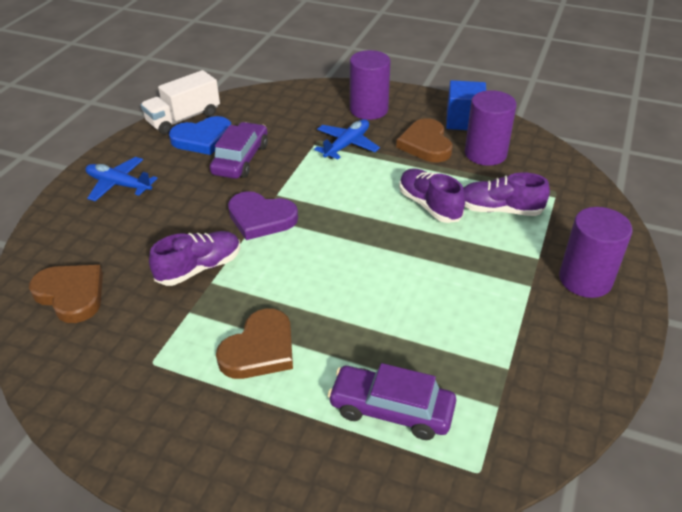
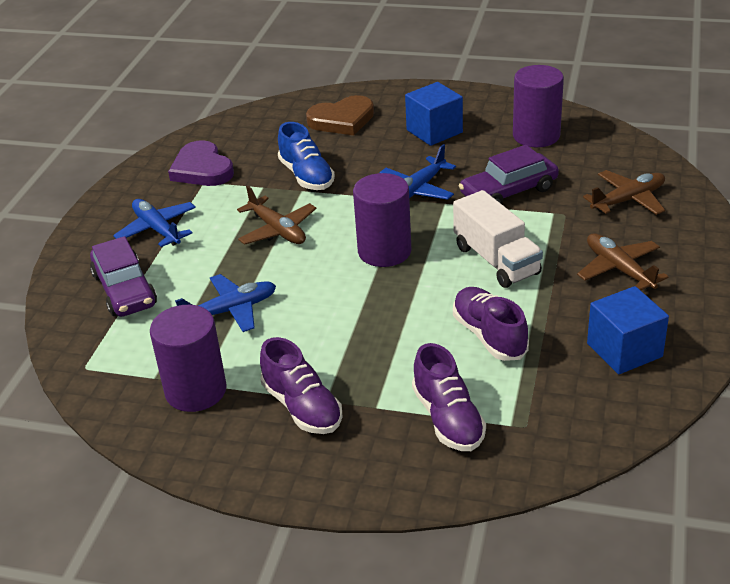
blue cube: [446,80,486,130] = 1 -> [405,82,463,146] [587,286,669,374] = 2
blue heart: [169,116,231,155] = 1 -> none = 0
blue plane: [86,157,158,201] [314,119,380,159] = 2 -> [113,199,196,247] [175,274,276,332] [379,144,456,200] = 3
blue shoe: none = 0 -> [278,122,335,190] = 1
brown heart: [29,265,103,323] [216,308,293,379] [396,118,453,162] = 3 -> [306,95,374,135] = 1
brown plane: none = 0 -> [237,186,316,245] [577,233,668,290] [583,170,665,215] = 3

